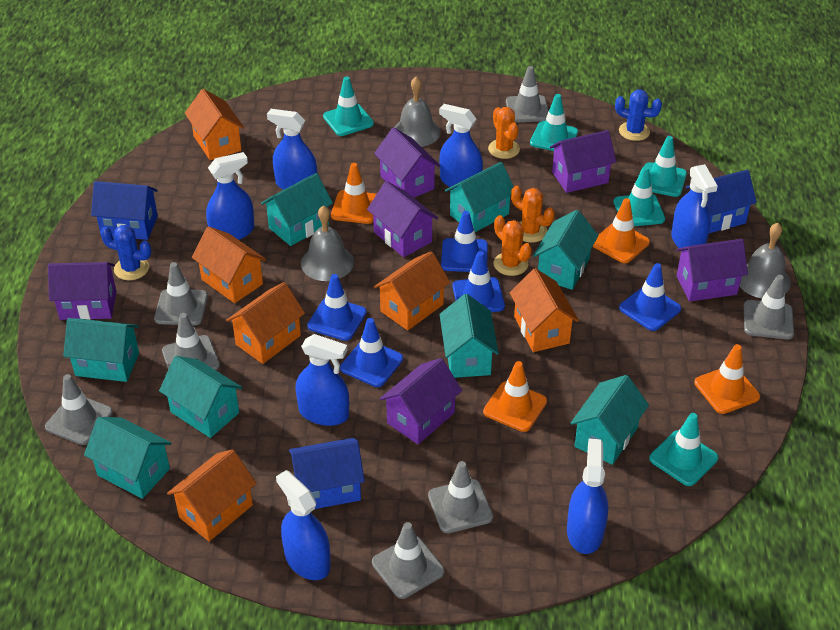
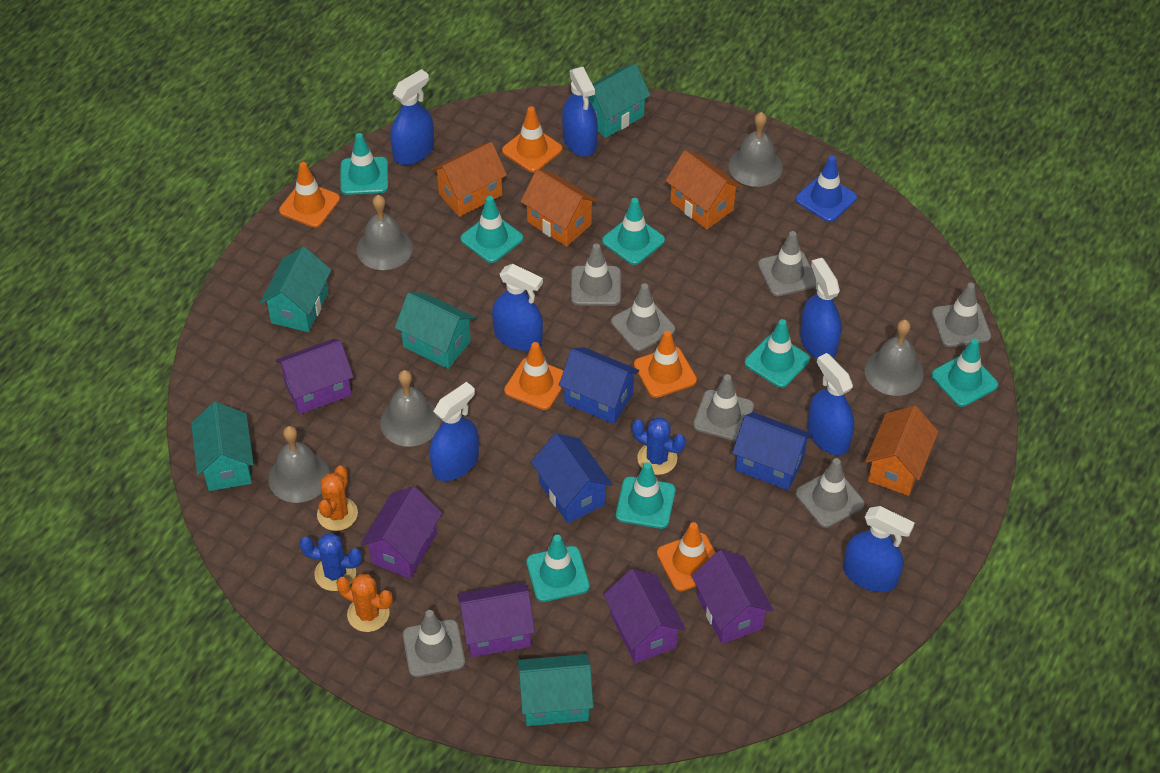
blue traffic cone: [307,274,367,341] [340,318,403,387] [441,211,488,272] [453,251,505,312] [619,263,681,331] = 5 -> [795,156,857,222] = 1
grey bell: [301,205,354,281] [394,76,440,147] [740,223,791,298] = 3 -> [268,426,330,503] [357,195,413,270] [380,370,441,447] [728,112,783,187] [864,320,924,396] = 5
orange cactus: [488,107,520,159] [494,215,532,276] [511,186,555,243] = 3 -> [317,466,358,531] [336,574,393,632] = 2
orange house: [167,449,256,541] [185,89,244,161] [192,226,266,303] [226,282,305,364] [374,251,450,330] [510,268,579,352] = 6 -> [431,142,507,217] [521,169,598,247] [666,150,742,229] [865,406,938,496] = 4
orange traffic cone: [331,163,376,224] [483,361,547,432] [593,198,650,263] [694,344,760,414] = 4 -> [279,162,340,228] [502,107,562,172] [504,342,564,410] [634,331,697,398] [657,522,716,591] = 5
purple house: [48,262,116,320] [367,181,438,257] [374,128,440,198] [380,358,462,444] [550,130,616,193] [676,239,748,302] = 6 -> [276,339,354,414] [361,487,442,579] [457,582,535,657] [604,569,686,663] [691,550,773,644] = 5
turquoise house: [63,318,139,382] [84,417,172,499] [159,356,242,438] [261,173,333,246] [439,294,499,378] [445,162,514,232] [533,210,599,290] [570,375,649,465] = 8 -> [191,402,254,491] [260,247,331,332] [395,292,475,369] [518,654,593,726] [588,64,651,138] = 5
turquoise traffic cone: [323,77,374,136] [530,94,578,151] [613,166,665,226] [644,136,687,197] [649,413,718,486] = 5 -> [340,133,388,195] [461,196,523,263] [526,534,590,602] [602,198,665,265] [616,462,675,529] [745,319,810,388] [931,338,998,407] = 7

